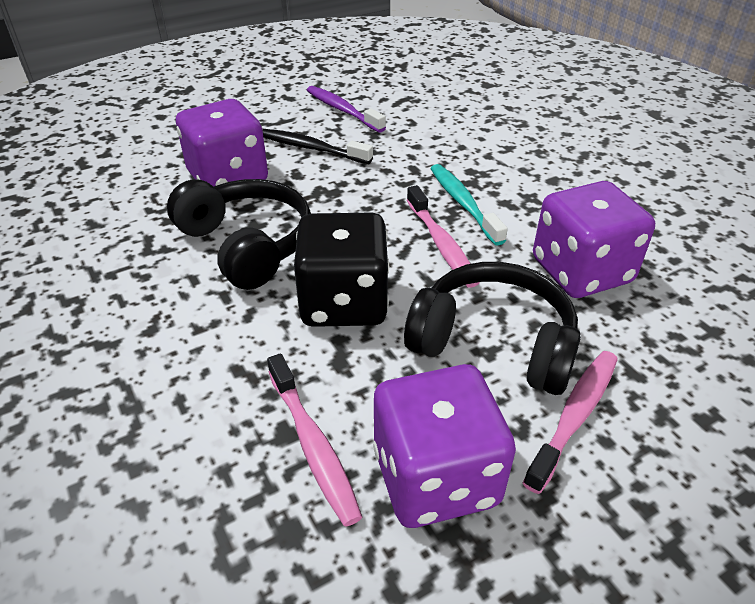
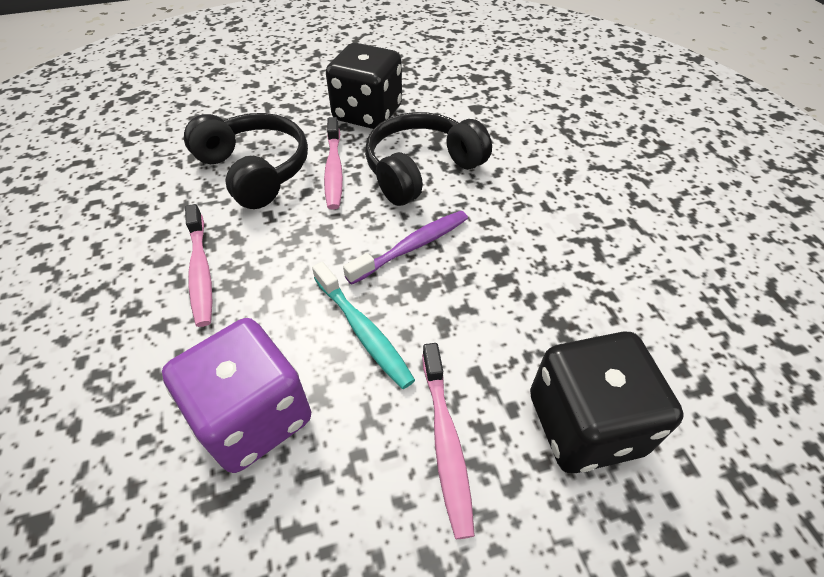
black dice: [294,212,389,327] = 1 -> [326,43,402,129] [530,331,684,473] = 2
black toothbrush: [262,129,373,164] = 1 -> none = 0
purple dice: [176,99,268,187] [373,364,516,528] [533,181,655,298] = 3 -> [162,318,311,473] = 1

